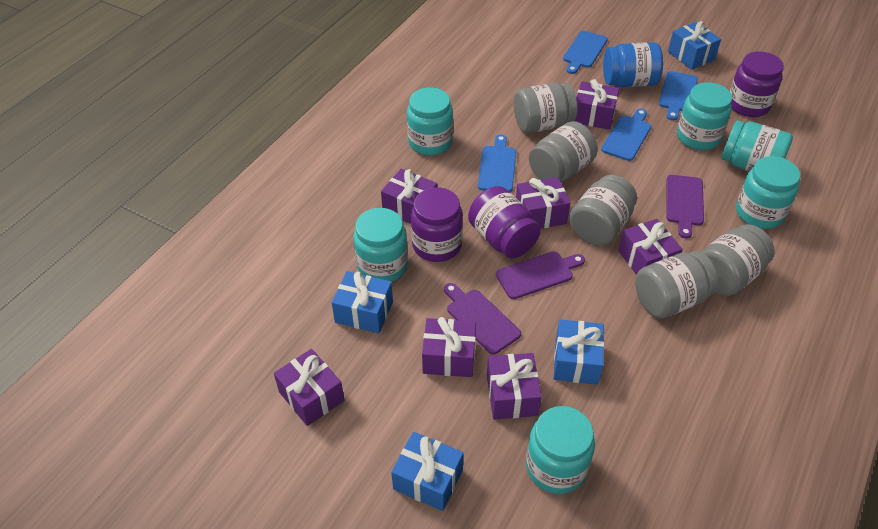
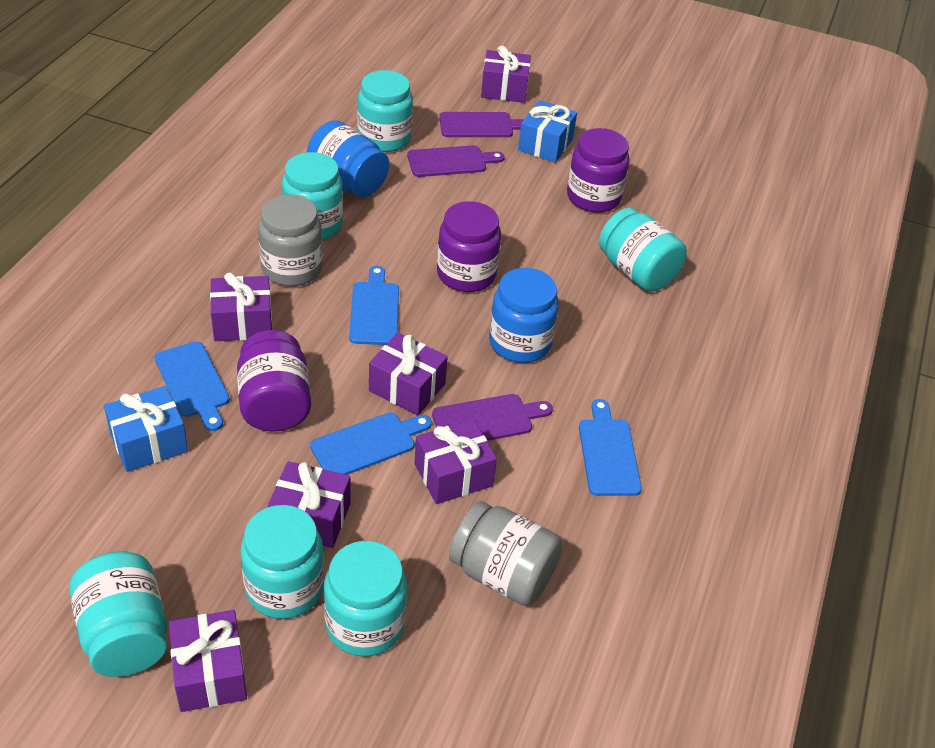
blue gift: [332,271,393,334] [391,432,464,511] [554,319,604,385] [668,21,721,70] = 4 -> [104,386,188,472] [518,100,577,163] = 2
blue jar: [603,42,663,87] = 1 -> [307,120,389,197] [489,268,559,363] = 2
grey jar: [514,83,577,133] [529,121,597,181] [569,175,637,246] [635,251,718,319] [701,224,775,296] = 5 -> [258,194,323,286] [449,501,563,606] = 2
purple gift: [274,349,344,426] [381,169,437,224] [422,317,476,377] [487,353,542,420] [516,177,570,229] [574,79,619,130] [618,219,683,275] = 7 -> [169,610,247,712] [210,273,272,341] [268,461,351,548] [369,333,448,415] [414,419,497,504] [481,46,531,103] = 6

